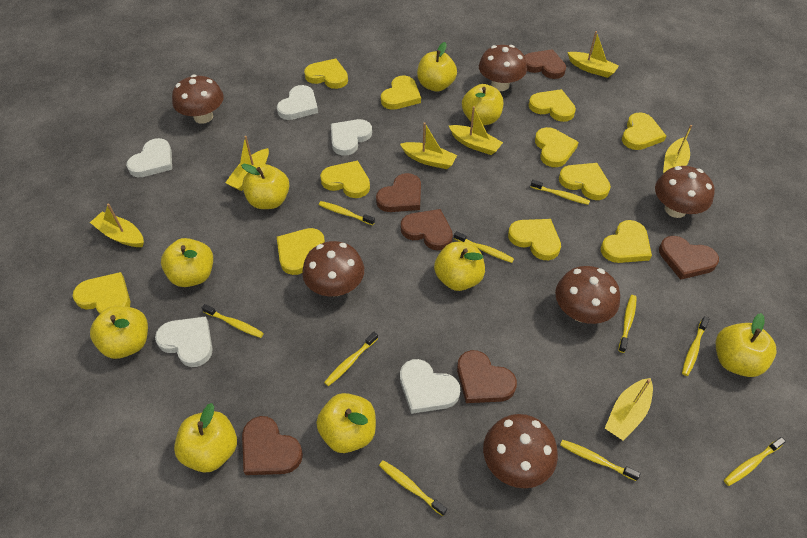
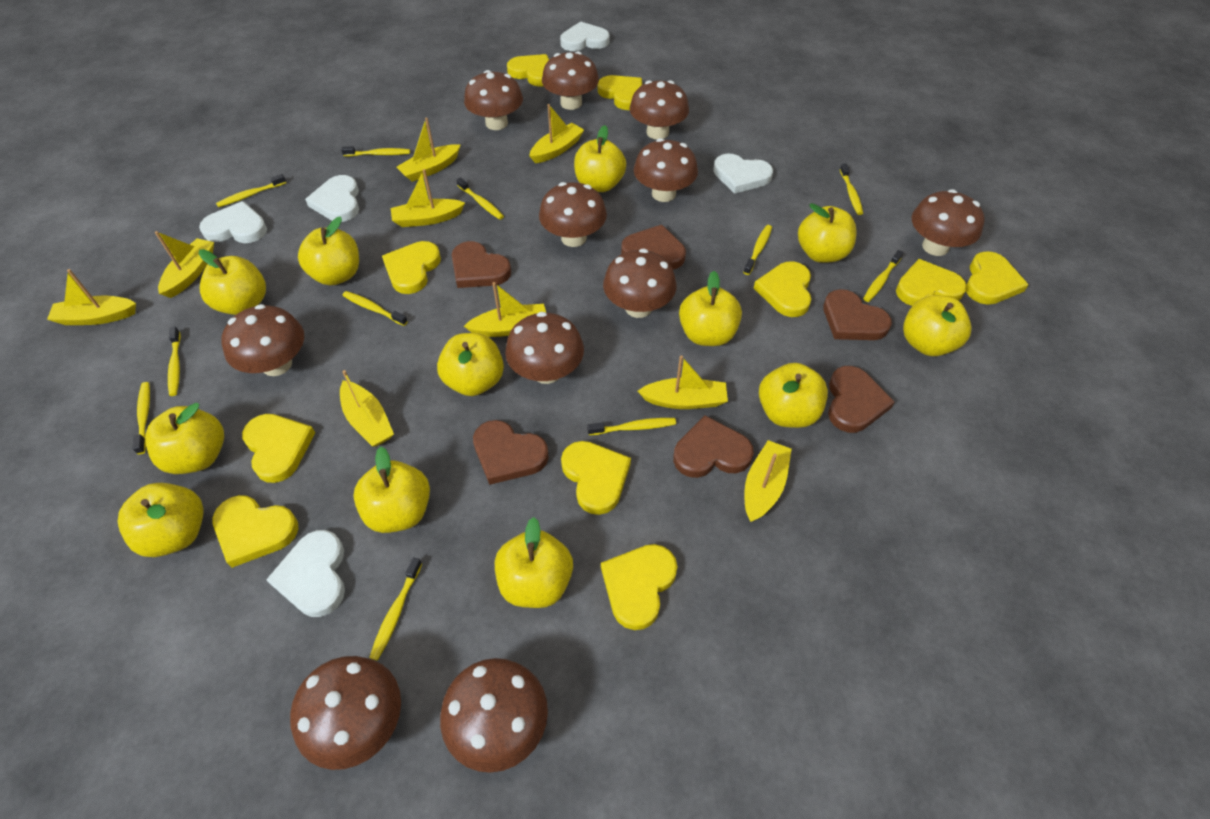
brown mushroom: [172,75,224,124] [302,241,364,296] [479,45,527,91] [483,414,558,488] [555,266,620,324] [655,166,715,218] = 6 -> [221,304,304,376] [290,656,401,770] [440,658,548,773] [464,70,523,130] [505,312,584,384] [539,182,607,247] [542,51,599,110] [603,249,676,318] [630,80,689,139] [634,138,698,202] [912,189,985,256] = 11
yellow apple: [90,306,148,359] [161,238,213,287] [174,403,237,473] [241,164,289,209] [316,393,376,453] [417,42,457,92] [434,242,485,291] [462,84,503,125] [716,313,776,377] = 9 -> [117,483,204,557] [145,403,224,474] [199,249,266,315] [298,217,359,285] [353,447,430,533] [437,333,504,396] [495,517,573,608] [574,125,626,192] [679,271,742,346] [759,363,828,428] [798,203,857,263] [903,295,971,356] = 12
yellow boat: [90,203,144,247] [225,136,269,191] [400,122,457,169] [449,106,503,155] [567,31,619,78] [605,378,653,441] [663,125,692,174] = 7 -> [47,269,136,325] [155,231,214,298] [340,370,394,446] [391,169,465,227] [397,118,460,182] [464,282,546,337] [529,104,584,163] [638,355,728,409] [744,440,792,522] = 9
yellow heart: [73,272,130,314] [277,228,325,275] [304,58,348,89] [320,160,370,198] [381,75,421,110] [508,219,561,260] [529,89,576,122] [535,127,579,167] [559,163,611,200] [601,220,652,263] [622,113,666,150] = 11 -> [213,495,298,568] [242,414,315,483] [382,241,441,294] [507,54,549,86] [561,441,631,515] [598,75,642,110] [601,544,677,630] [754,261,811,317] [896,259,967,306] [966,251,1029,305] = 10
yellow toothbrush: [202,304,264,338] [319,201,375,225] [324,332,378,386] [379,460,447,516] [454,231,514,263] [531,180,590,205] [560,440,641,481] [618,295,637,353] [682,316,710,376] [724,437,786,486] = 10 -> [132,382,150,454] [168,327,181,396] [216,174,286,207] [341,146,410,156] [342,291,408,326] [369,557,422,661] [456,177,504,220] [587,418,676,435] [743,225,772,275] [840,163,863,215] [863,250,903,302] = 11

